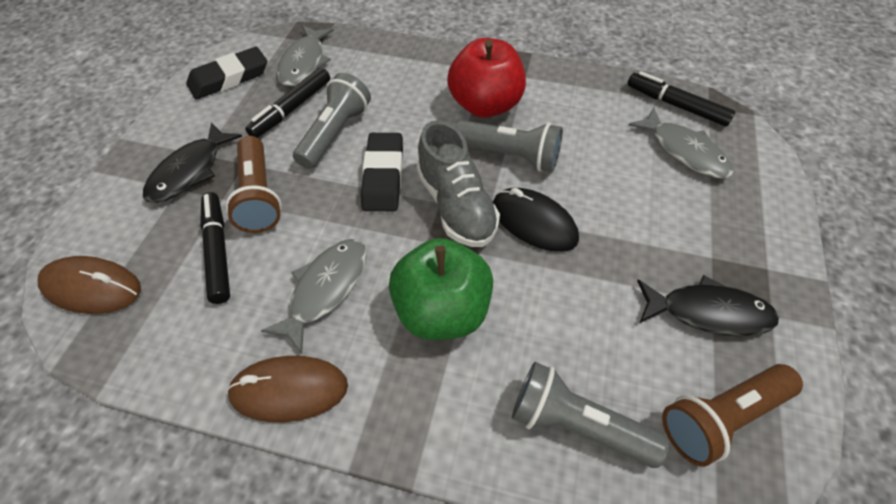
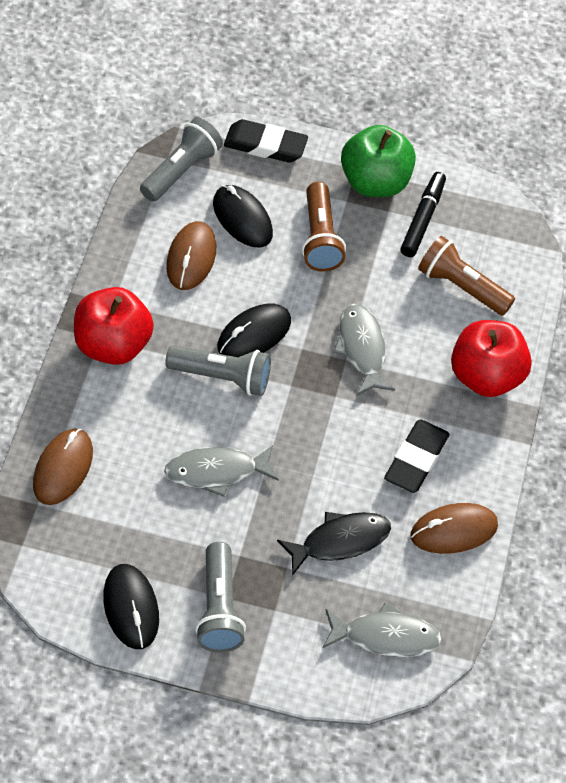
black fish: [143,122,242,203] [637,275,779,336] = 2 -> [277,512,391,576] = 1
black marker: [200,192,230,304] [245,68,330,138] [627,71,736,126] = 3 -> [400,172,446,257] = 1
black mouse: [493,188,579,252] = 1 -> [103,564,159,649] [213,185,273,247] [217,304,291,357] = 3
brown mouse: [38,256,141,314] [227,356,348,422] = 2 -> [33,428,93,505] [166,221,216,290] [410,503,498,554] = 3
grey shoe: [417,120,500,247] = 1 -> none = 0
red apple: [447,38,526,118] = 1 -> [74,287,154,365] [451,320,532,397] = 2

